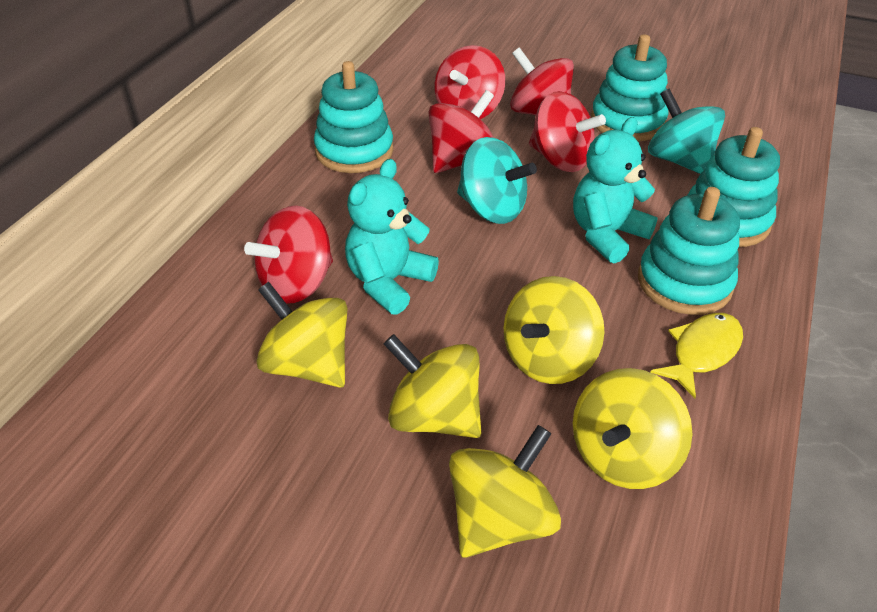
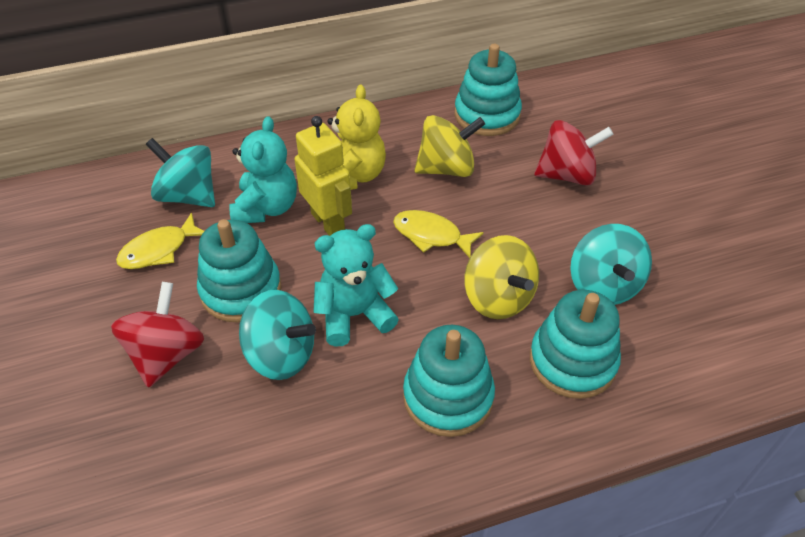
red spinning top: [244,205,333,303] [429,90,494,173] [435,45,505,119] [510,47,574,115] [529,91,606,172] = 5 -> [111,282,204,388] [534,120,614,186] = 2
turquoise spinning top: [457,137,537,224] [648,89,725,174] = 2 -> [146,138,215,207] [239,290,316,380] [570,224,652,305] = 3
yellow fish: [650,313,743,398] = 1 -> [116,213,204,269] [393,210,484,258] = 2
yellow robot: none = 0 -> [294,116,352,236] = 1
yellow spinning top: [256,282,347,388] [384,334,481,438] [449,425,561,558] [503,276,605,384] [573,368,693,489] = 5 -> [414,115,485,177] [464,235,539,319] = 2
yellow teddy bear: none = 0 -> [327,85,386,190] = 1

